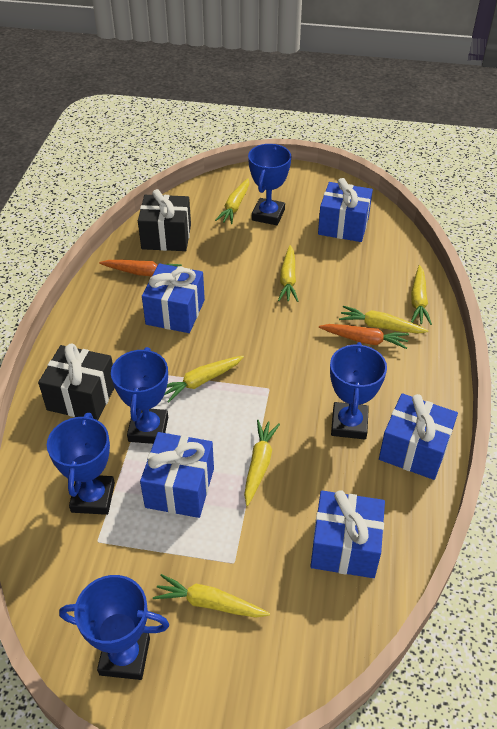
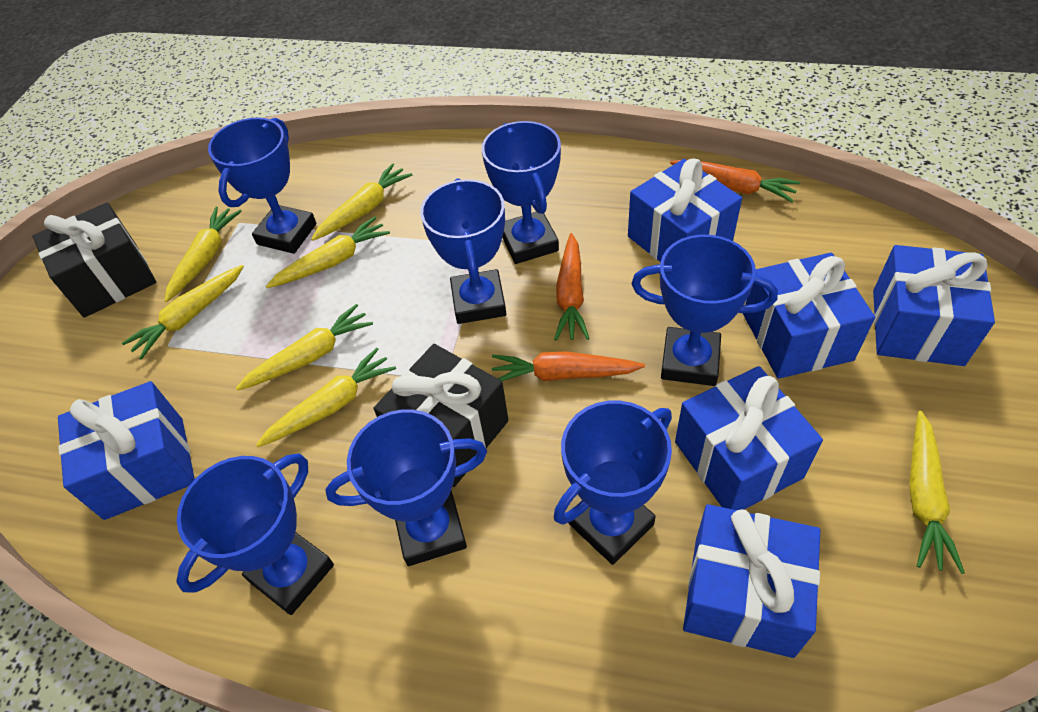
blue gift: [140,432,214,518] [142,263,205,333] [310,490,385,578] [318,178,373,242] [379,393,458,480] = 5 -> [58,381,195,520] [628,158,742,262] [675,366,823,510] [683,504,820,658] [743,253,875,379] [873,245,995,366] = 6
blue trophy: [47,413,115,515] [59,575,169,680] [111,347,168,444] [248,144,291,225] [330,342,387,439] = 5 -> [176,453,334,615] [208,117,316,254] [325,409,487,566] [420,178,506,324] [482,121,561,264] [554,401,672,565] [632,235,778,386] = 7
orange carrot: [99,260,182,276] [319,324,409,349] = 2 -> [492,351,645,381] [554,233,590,340] [670,159,800,202] = 3

